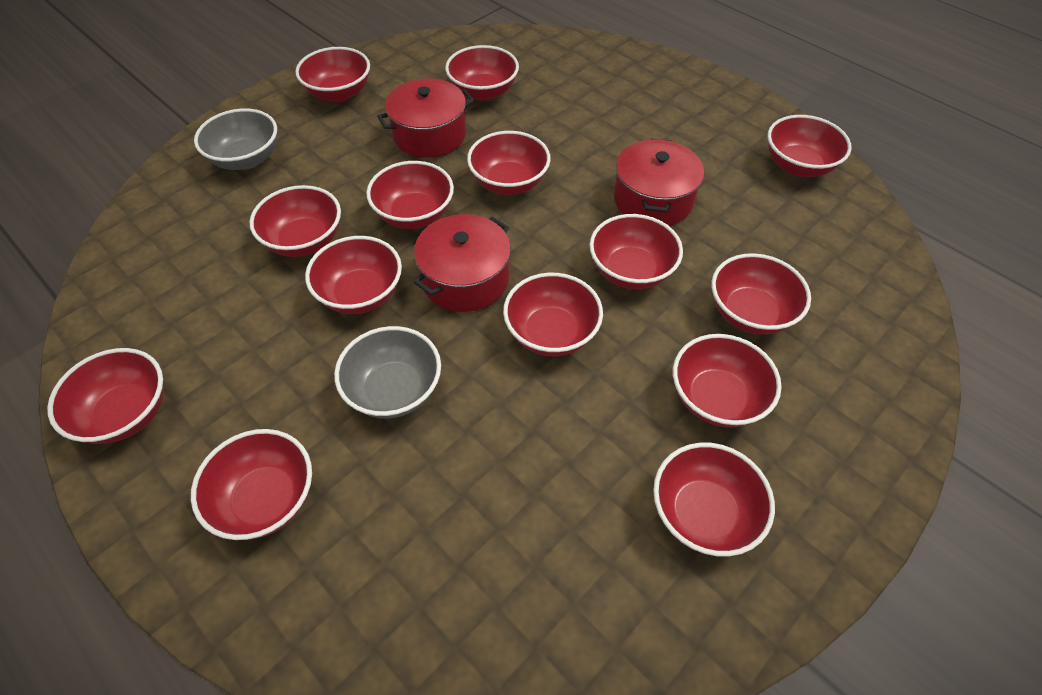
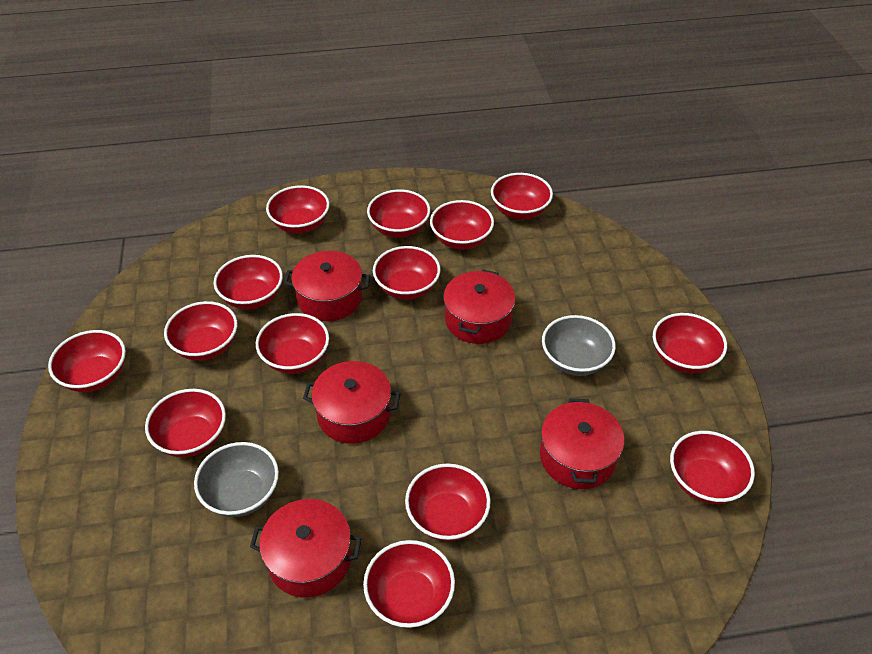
red pot: [377,79,474,158] [414,214,511,312] [614,139,704,226] = 3 -> [250,499,362,598] [284,251,370,321] [303,361,400,444] [444,269,516,344] [540,399,624,489] = 5

